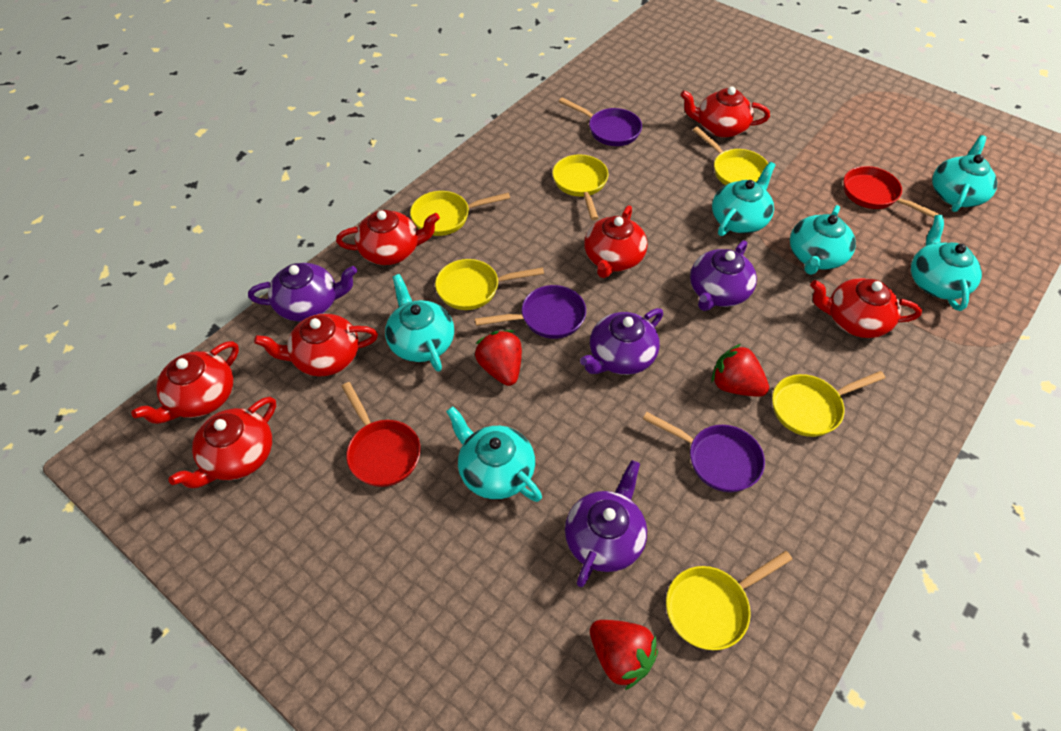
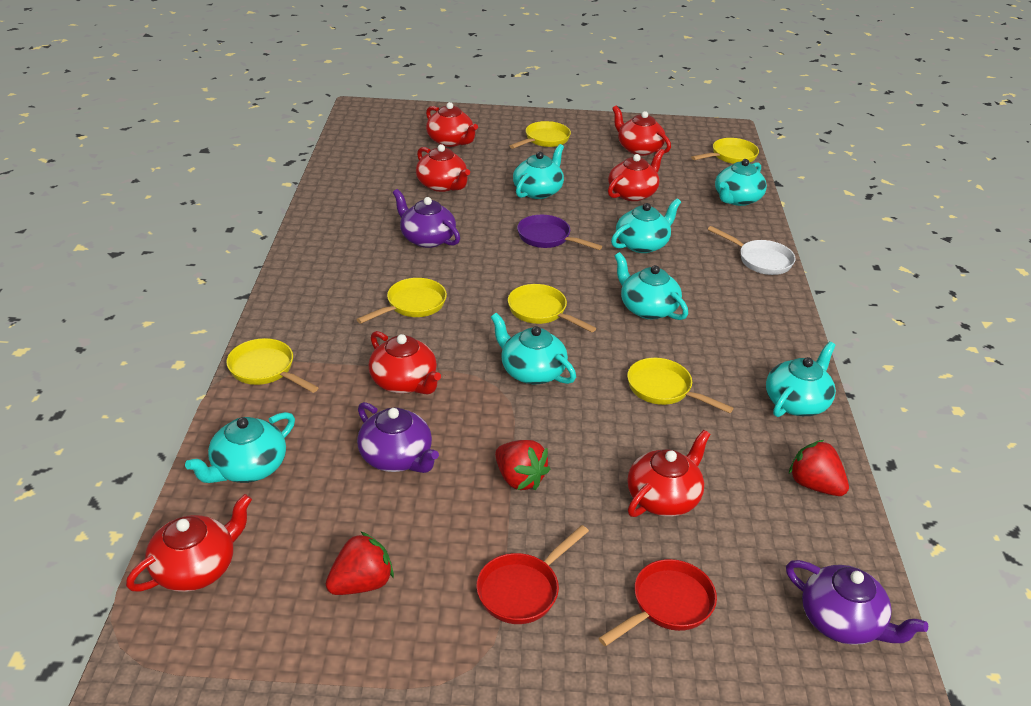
purple pan: [475,285,586,339] [559,98,642,146] [643,412,765,492] = 3 -> [517,215,602,250] = 1
purple teapot: [248,263,357,321] [565,460,647,587] [580,308,663,375] [690,240,757,311] = 4 -> [357,402,439,473] [393,189,460,248] [786,560,928,645] = 3
turquoise teapot: [385,274,454,372] [446,406,542,502] [712,162,775,236] [790,205,856,275] [911,215,982,311] [932,135,997,212] = 6 -> [185,412,295,483] [491,313,576,384] [513,144,564,199] [611,198,681,253] [615,252,688,320] [715,159,767,206] [766,342,836,417] = 7
white pan: none = 0 -> [708,226,795,275] = 1

